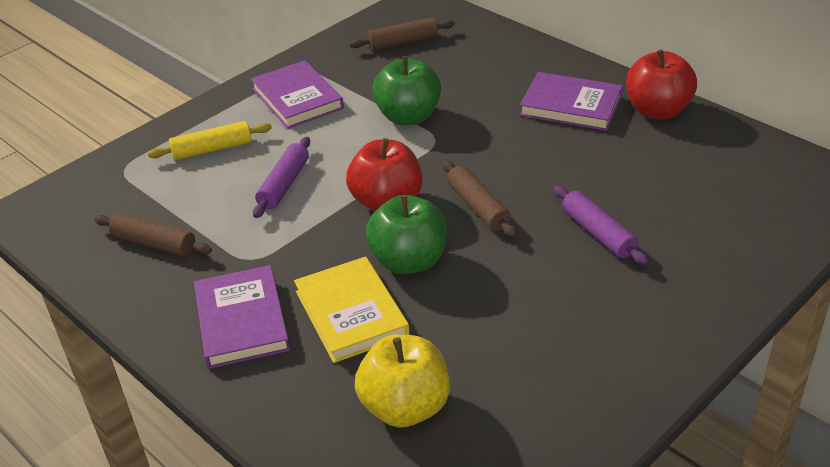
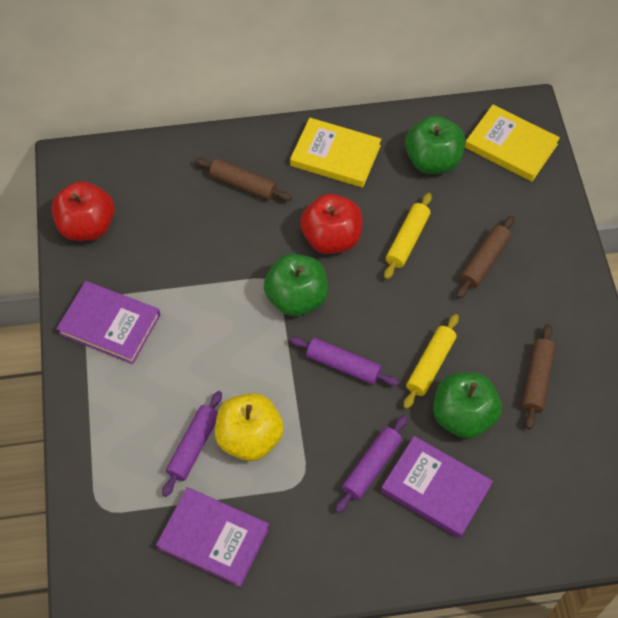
green apple: [366,195,447,274] [372,56,441,125] = 2 -> [264,254,328,316] [405,116,465,174] [433,372,502,439] = 3
purple rolling pin: [253,137,310,218] [554,186,649,265] = 2 -> [162,391,222,497] [290,337,399,386] [336,415,407,513] = 3
yellow book: [294,257,410,363] = 1 -> [290,118,381,188] [465,105,560,182] = 2
yellow rolling pin: [148,121,272,160] = 1 -> [384,193,432,279] [404,314,459,409] = 2

